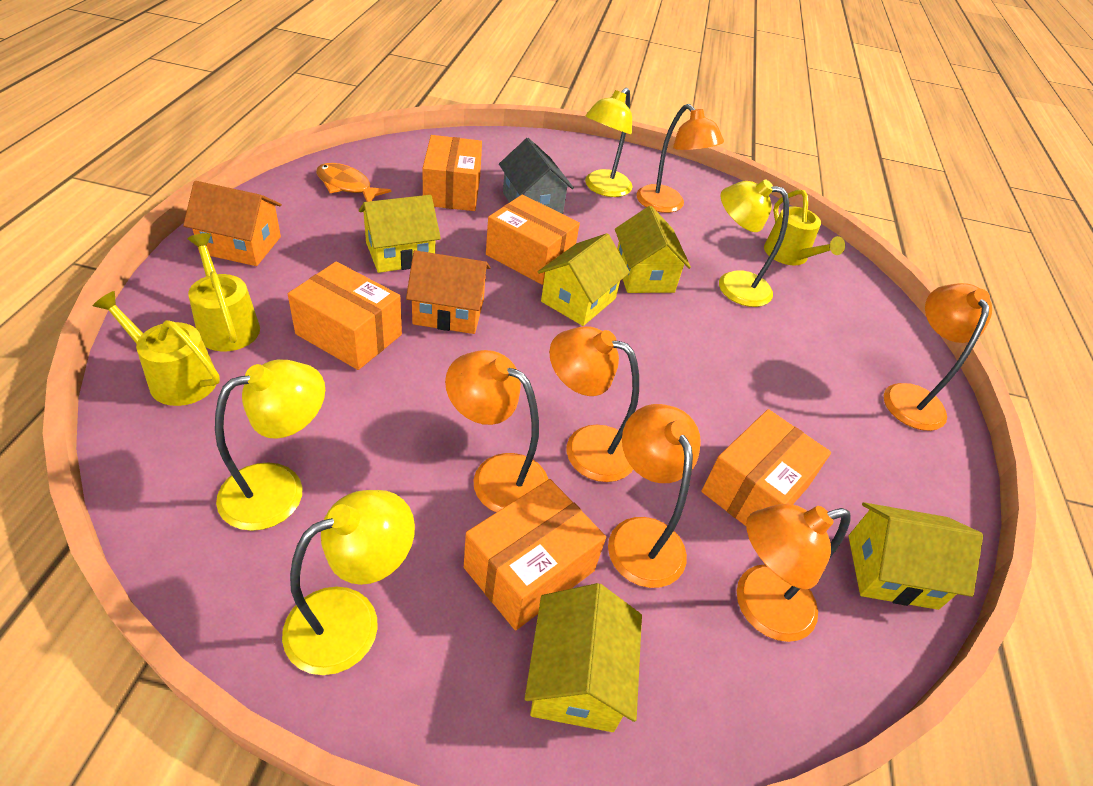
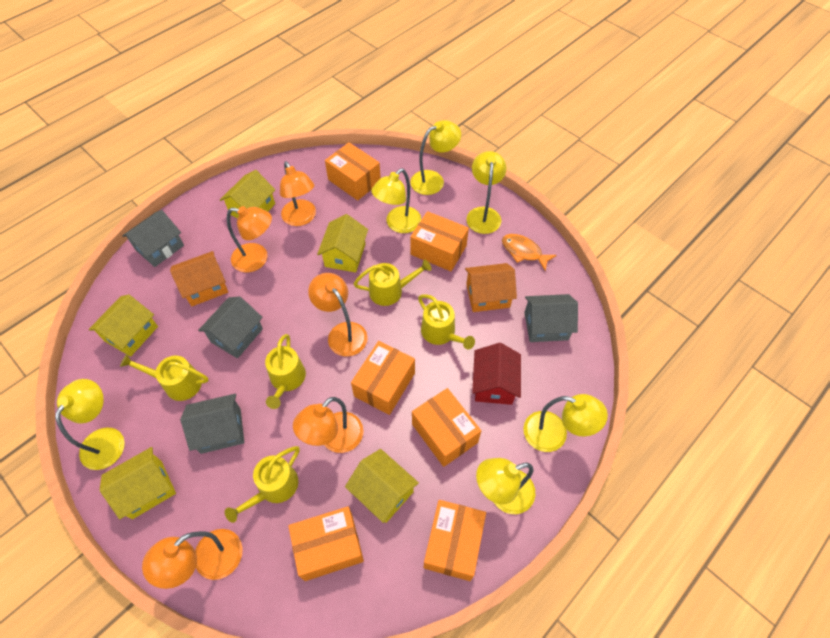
grey house: [499,138,574,214] = 1 -> [122,210,184,267] [180,394,244,454] [198,296,263,358] [524,294,578,342] = 4
orange box: [288,262,402,370] [422,135,482,211] [464,479,606,630] [486,195,580,285] [701,409,831,526] = 5 -> [288,506,364,581] [325,142,381,200] [351,341,415,415] [410,211,469,271] [412,388,481,467] [424,500,486,581] = 6
orange lamp: [445,350,548,512] [549,326,639,482] [608,404,701,588] [636,104,724,213] [737,504,850,642] [884,283,992,431] = 6 -> [142,529,242,589] [227,206,272,272] [280,161,316,226] [293,397,364,453] [308,273,368,356] = 5
red house: none = 0 -> [472,343,521,405] = 1
yellow lamp: [215,360,325,531] [282,490,415,675] [585,88,632,197] [719,179,789,307] = 4 -> [55,379,125,470] [371,169,421,233] [410,120,461,195] [466,151,507,234] [476,458,535,514] [523,394,608,452] = 6
yellow watering can: [93,291,220,406] [188,233,260,351] [764,190,845,265] = 3 -> [120,354,209,401] [225,446,300,523] [265,334,306,409] [354,260,432,306] [418,294,475,350] = 5

